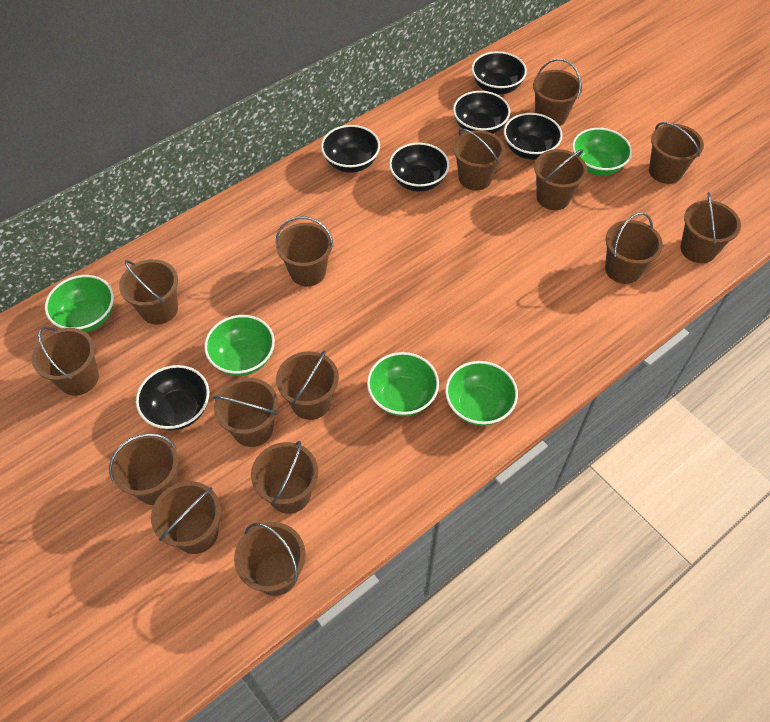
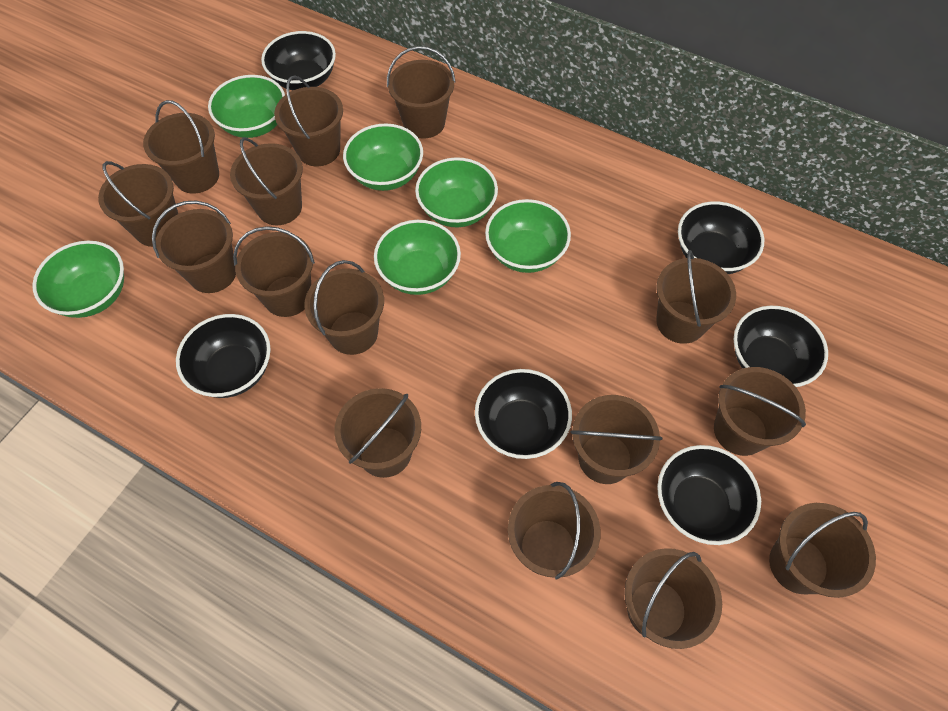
green bowl: [45,275,114,332] [204,315,275,376] [367,352,439,416] [445,361,518,426] [572,128,632,176] = 5 -> [32,241,124,318] [208,75,285,138] [343,123,423,191] [374,220,461,295] [415,157,498,227] [485,199,571,273] = 6

